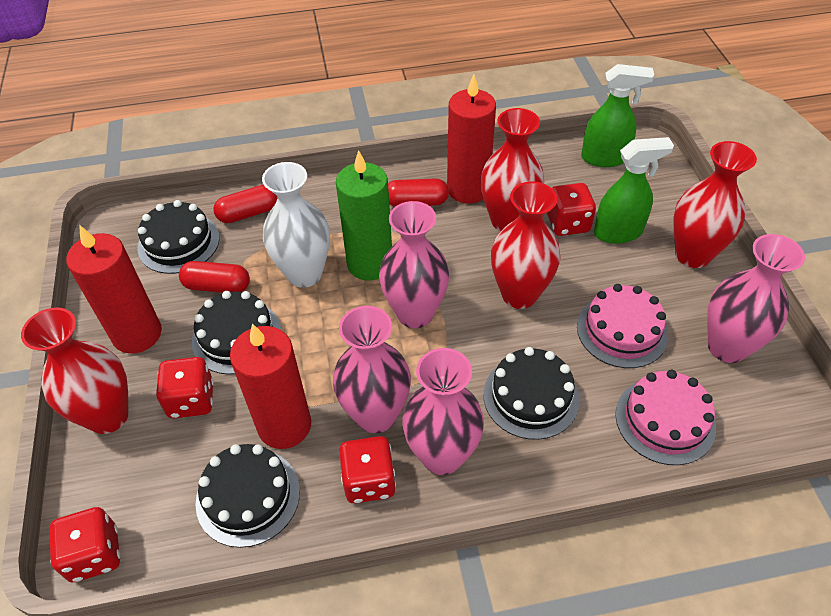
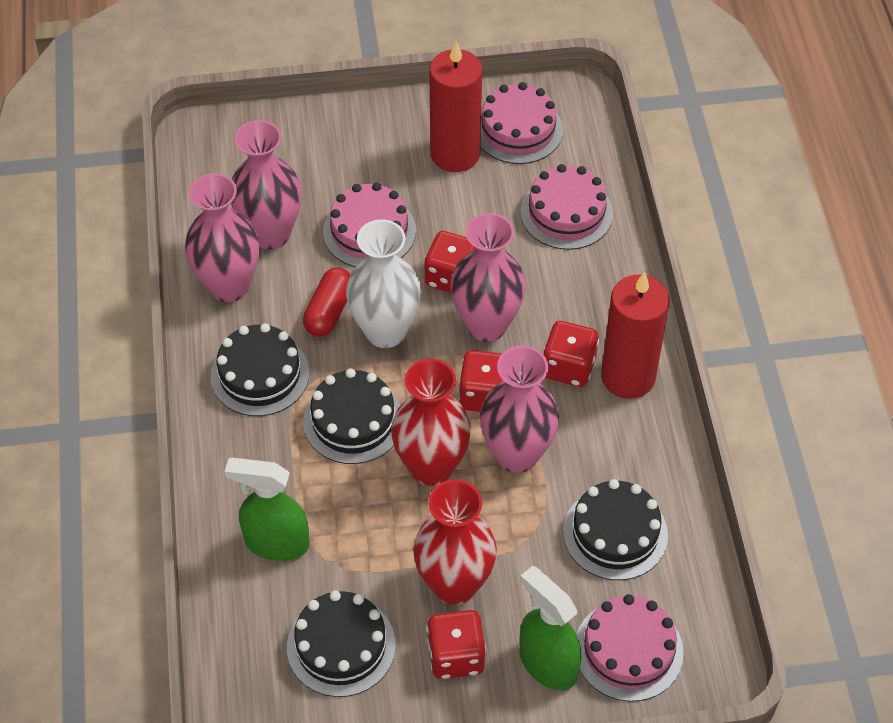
green candle: [336,150,392,280] = 1 -> none = 0
pink cake: [577,284,668,368] [615,370,716,465] = 2 -> [323,183,416,267] [480,82,563,164] [521,164,613,250] [576,594,684,702] = 4
red candle: [66,226,162,354] [230,323,311,449] [447,74,496,203] = 3 -> [429,41,482,172] [601,272,670,399] = 2
red capsule: [179,261,250,293] [213,185,278,223] [388,179,449,207] = 3 -> [303,267,351,337] = 1
red vase: [21,308,129,434] [481,108,544,231] [491,182,560,309] [673,141,757,268] = 4 -> [391,359,471,486] [413,480,497,605] = 2

